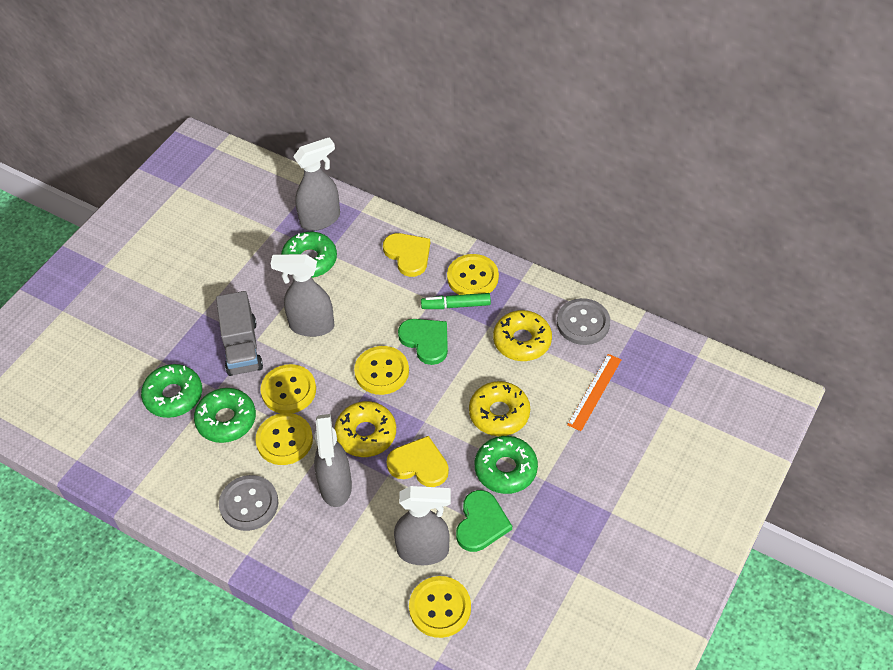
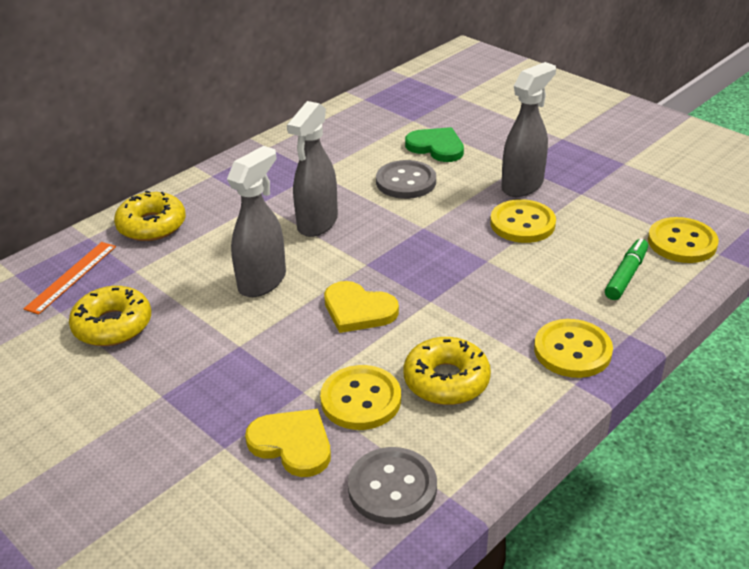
green donut: [141,364,202,418] [194,388,256,443] [281,232,337,278] [475,436,538,494] = 4 -> none = 0
green heart: [398,319,448,365] [456,490,512,552] = 2 -> [405,127,464,162] = 1
grey spray bottle: [271,254,334,337] [293,137,340,231] [314,414,352,507] [394,486,451,565] = 4 -> [227,146,286,297] [287,101,338,237] [501,62,556,197] = 3
grey truck: [216,291,263,376] = 1 -> none = 0
yellow button: [256,413,313,465] [260,364,316,413] [354,346,409,395] [409,576,471,638] [447,254,499,295] = 5 -> [320,365,401,430] [490,199,556,243] [534,319,613,378] [648,217,719,263] = 4

